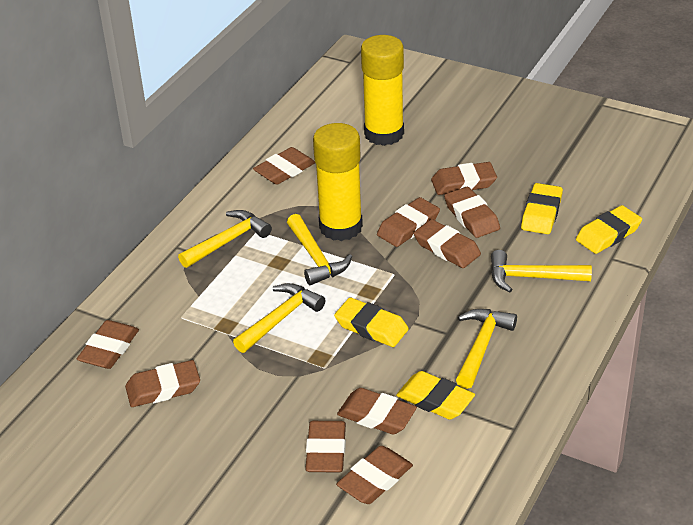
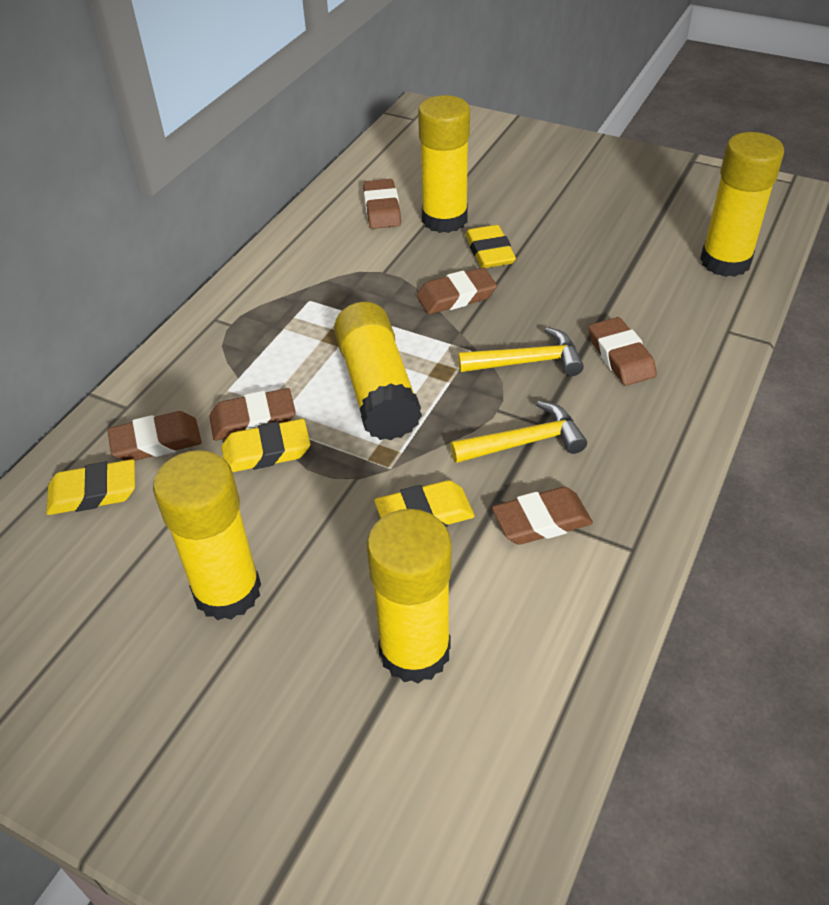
brown eraser: [77,320,139,369] [125,360,200,407] [253,147,315,185] [305,421,346,472] [336,446,413,504] [337,388,417,435] [377,197,440,247] [414,219,481,268] [431,162,497,195] [444,187,500,238] = 10 -> [107,411,202,461] [209,388,296,441] [363,179,401,229] [417,267,497,314] [492,487,593,545] [589,317,657,386] = 6
yellow glue stick: [313,123,363,241] [361,35,404,146] = 2 -> [153,450,261,620] [334,302,422,440] [366,509,451,683] [418,95,470,233] [700,132,784,277] = 5
yellow hammer: [178,210,272,268] [233,283,325,353] [287,214,352,285] [456,309,517,389] [491,250,592,292] = 5 -> [450,401,587,463] [458,327,584,376] = 2

